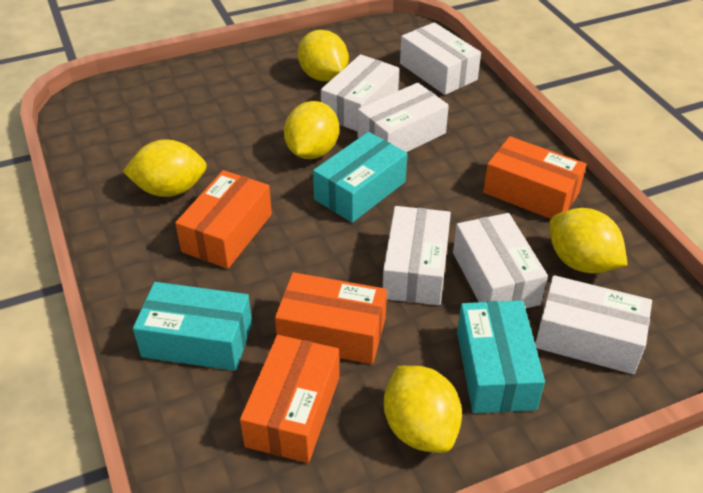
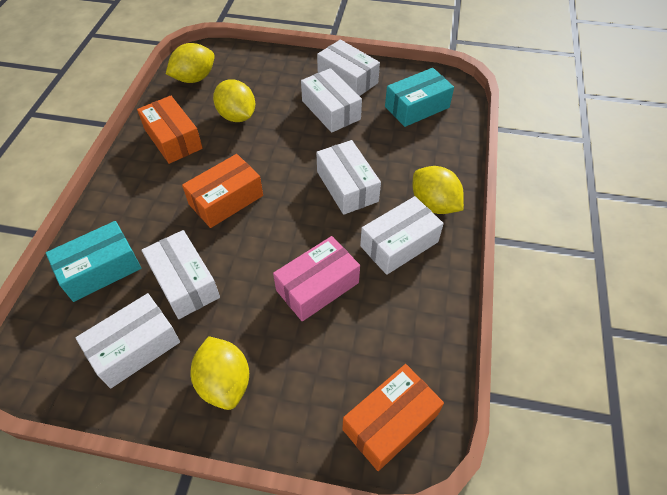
orange box: [175,170,272,269] [240,335,339,463] [275,272,387,364] [483,136,586,219] = 4 -> [137,95,203,164] [182,154,263,228] [342,364,444,471] = 3
pink box: none = 0 -> [273,236,360,322] = 1
turquoise box: [133,282,252,371] [313,132,407,223] [457,300,545,413] = 3 -> [46,221,141,302] [385,68,454,127] = 2
yellow lemon: [122,139,207,197] [284,101,339,159] [298,30,349,82] [384,366,462,453] [549,208,628,274] = 5 -> [166,43,215,83] [190,336,249,410] [213,79,255,122] [413,166,464,214] = 4

